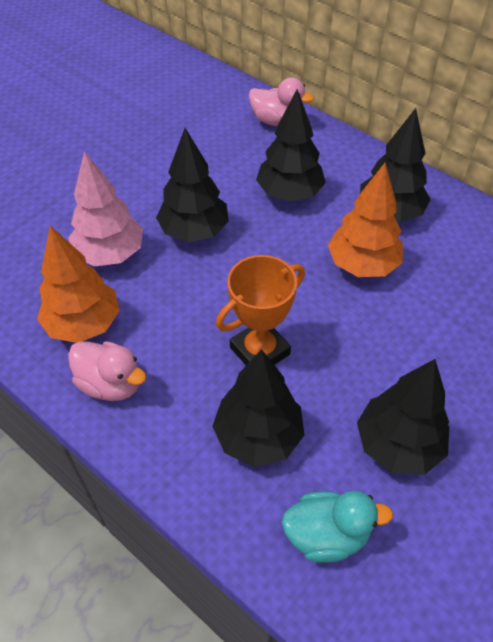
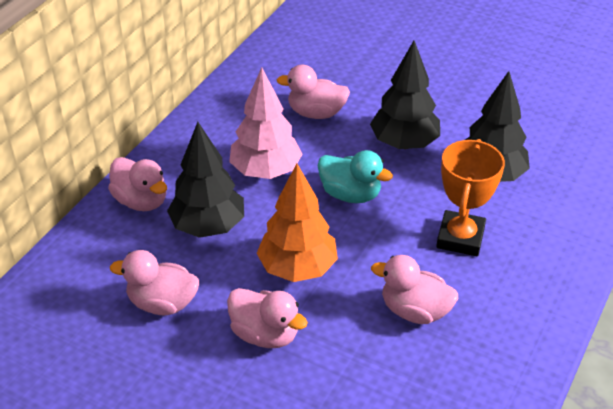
black tree: [156,128,229,242] [212,349,304,467] [256,89,326,202] [357,359,449,475] [360,108,431,222] = 5 -> [167,122,244,238] [370,41,440,149] [465,71,530,182] = 3
orange tree: [37,226,120,343] [328,163,403,277] = 2 -> [256,164,338,282] = 1
pink duck: [68,341,146,401] [249,77,314,126] = 2 -> [108,157,167,211] [110,250,199,315] [227,288,308,348] [277,65,350,119] [371,255,458,324] = 5

